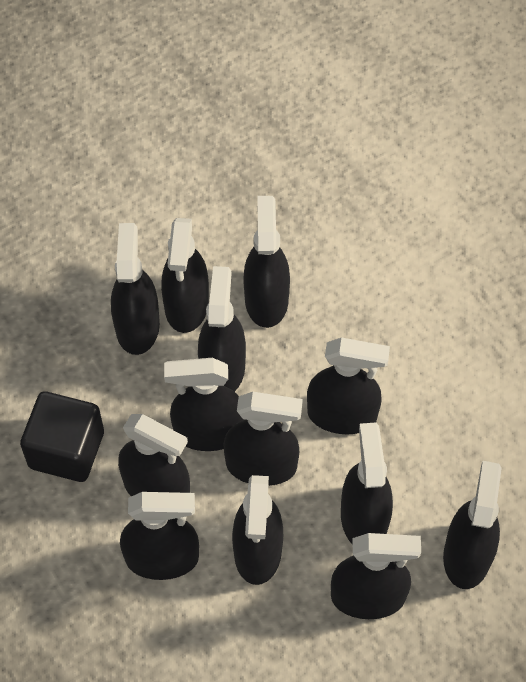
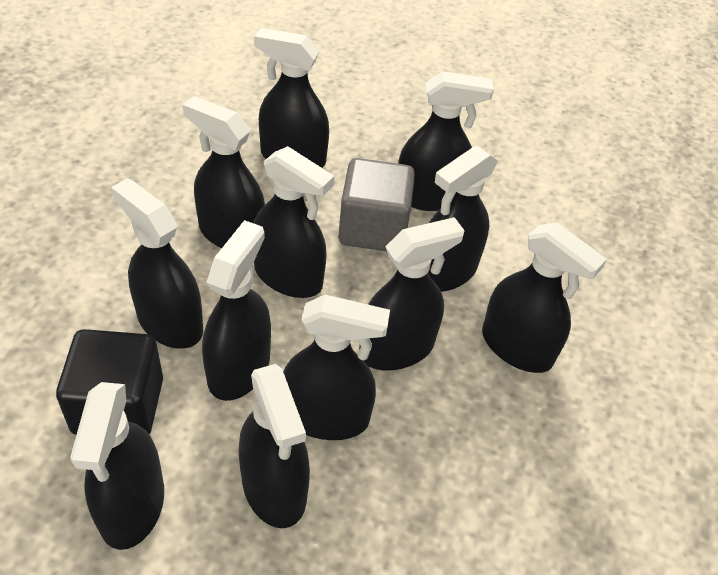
black spray bottle: [111,223,160,355] [118,414,190,496] [120,492,199,580] [161,218,209,333] [164,358,245,451] [198,266,246,392] [224,392,303,486] [232,475,283,585] [243,196,290,328] [307,337,390,435] [331,533,421,619] [341,422,393,545] [443,461,502,589] = 13 -> [70,382,164,550] [111,178,203,349] [183,96,265,248] [202,220,271,401] [238,364,310,528] [253,146,334,298] [254,28,329,168] [283,295,390,440] [359,217,465,371] [398,71,494,211] [428,146,498,292] [482,222,607,373] = 12
grey cube: none = 0 -> [339,158,415,251] = 1

